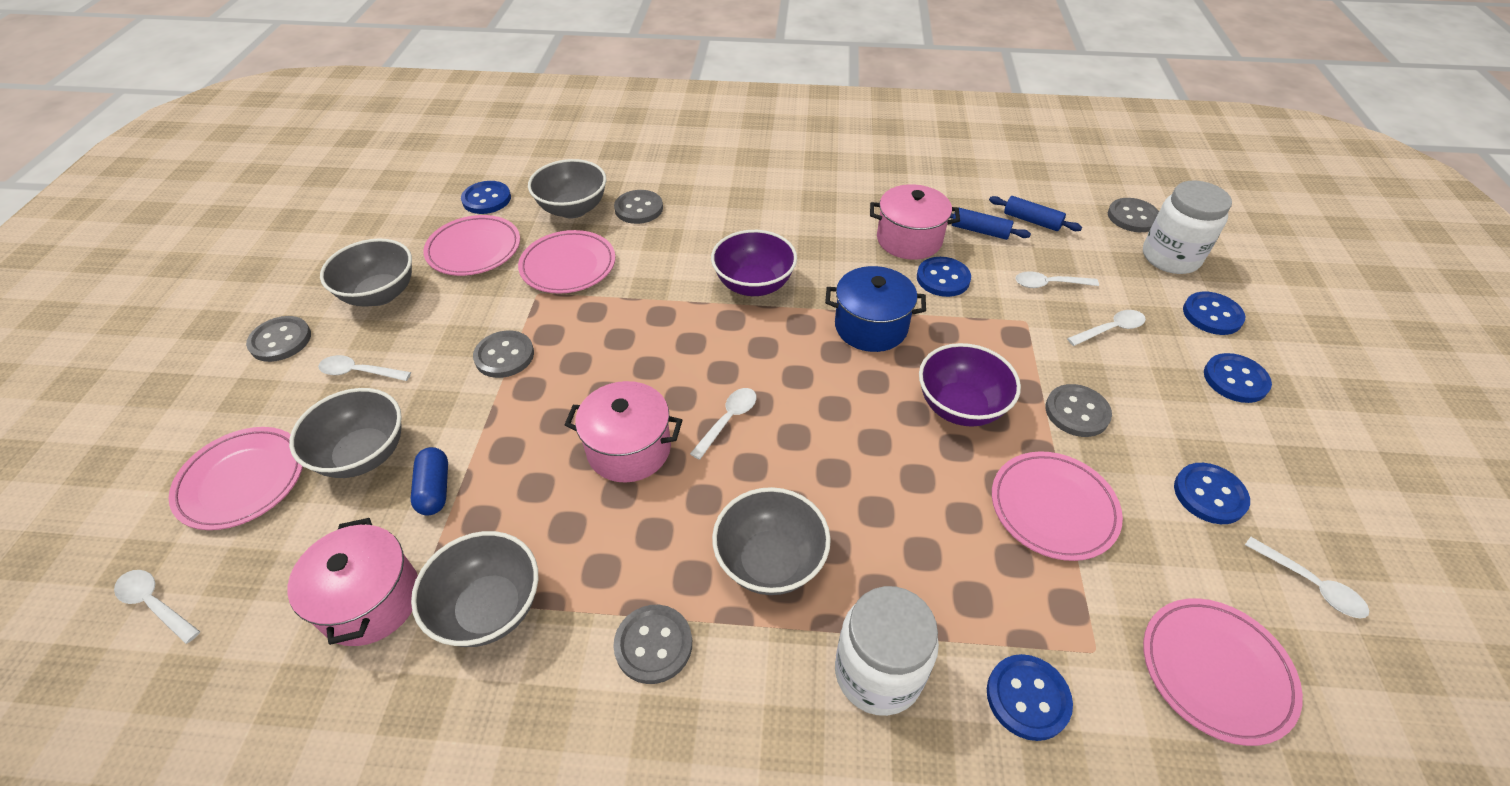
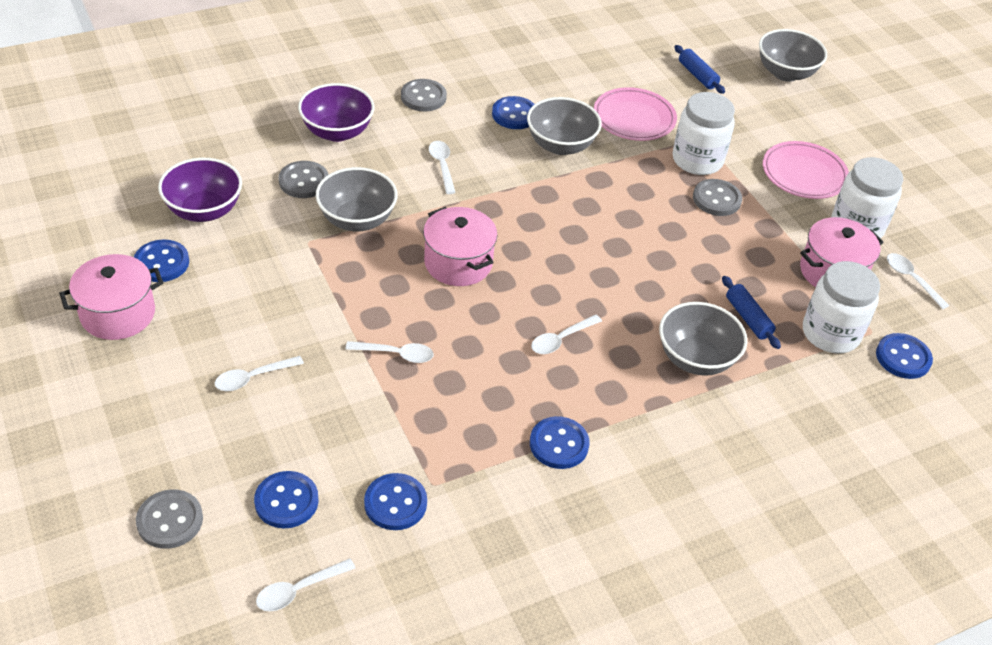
blue capsule: [411,447,448,516] = 1 -> none = 0
blue pot: [825,266,926,352] = 1 -> none = 0
grey bowl: [289,388,402,478] [320,239,412,307] [411,531,538,647] [528,159,606,218] [712,487,831,595] = 5 -> [316,167,398,231] [527,97,602,155] [659,302,748,376] [759,29,827,82] = 4
grey button: [246,316,311,362] [473,331,534,378] [613,605,692,684] [614,190,663,224] [1045,384,1112,437] [1108,198,1159,232] = 6 -> [136,489,203,549] [279,161,329,198] [401,79,447,111] [693,179,742,216] = 4
pink plate: [169,427,303,530] [423,215,520,276] [518,230,615,294] [992,451,1123,561] [1143,598,1303,746] = 5 -> [594,87,677,141] [763,141,849,199] = 2
white jar: [835,586,939,716] [1143,180,1232,274] = 2 -> [673,92,735,175] [803,261,880,354] [832,157,903,238] = 3

